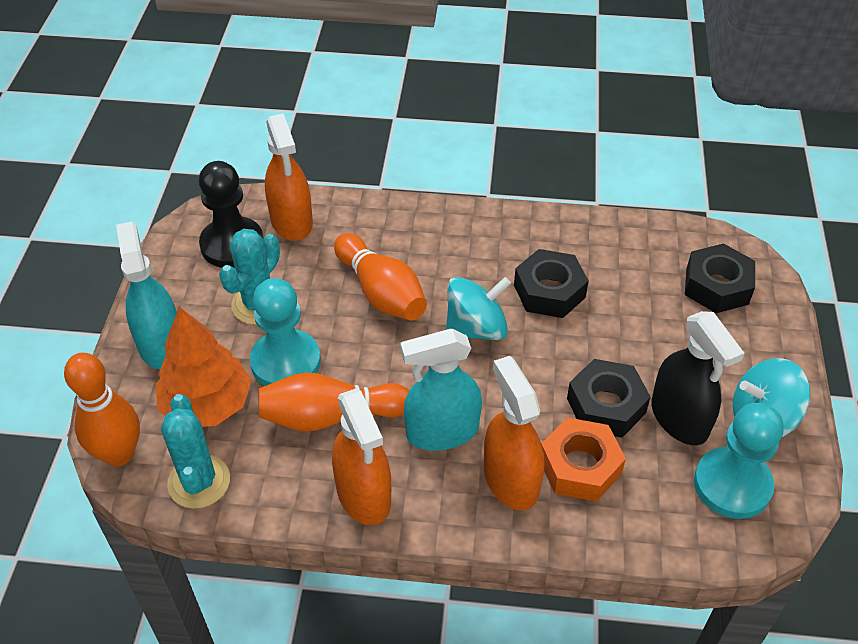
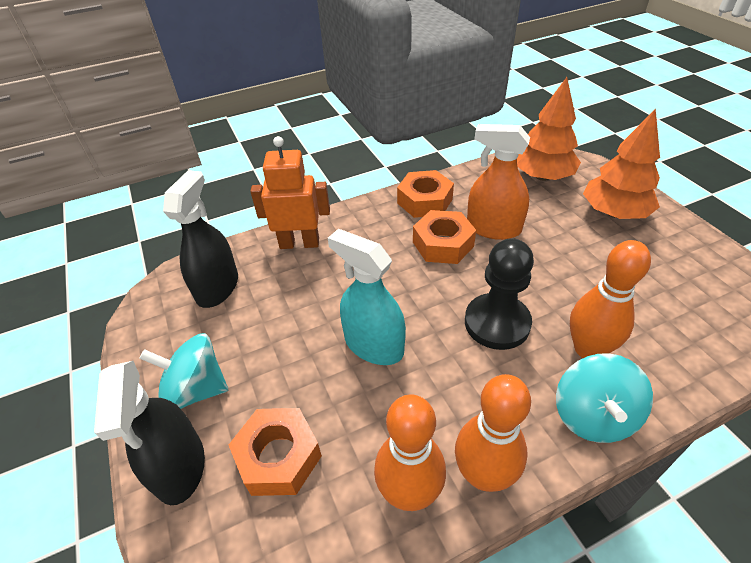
black nut: [514,249,589,318] [567,359,651,438] [685,243,755,313] = 3 -> none = 0
black spray bottle: [651,311,744,445] = 1 -> [94,361,205,505] [163,170,238,308] = 2
orange nut: [541,417,626,502] = 1 -> [229,408,322,496] [397,170,454,218] [413,210,476,264] = 3
orange robot: none = 0 -> [250,136,330,249] = 1
orange spray bottle: [265,113,313,241] [332,388,391,525] [484,356,544,511] = 3 -> [467,124,530,240] = 1
orange tree: [156,307,252,427] = 1 -> [517,77,581,181] [583,109,660,219] = 2
turquoise cactus: [161,394,230,509] [219,229,280,325] = 2 -> none = 0
turquoise pawn: [250,278,321,386] [694,403,784,519] = 2 -> none = 0
turquoise spray bottle: [116,221,177,369] [400,329,482,451] = 2 -> [328,229,406,365] = 1

